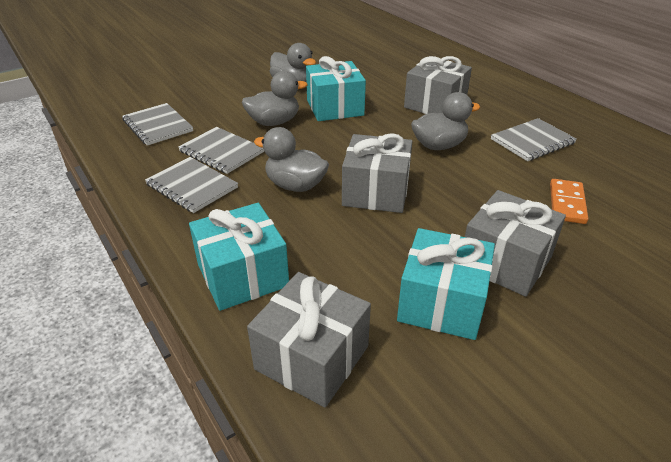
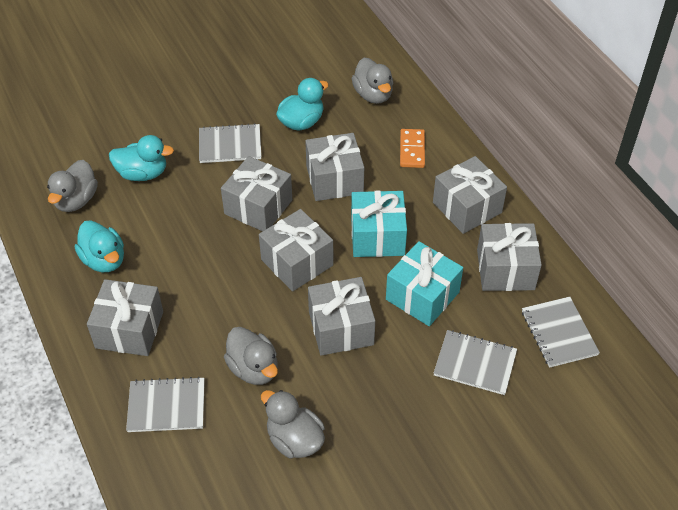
grey gift: [247,272,371,407] [342,133,412,213] [404,56,472,114] [465,190,566,297] = 4 -> [87,279,163,356] [221,156,292,231] [259,209,333,291] [305,133,364,201] [308,277,375,356] [433,156,507,234] [477,223,542,291] = 7
turquoise duck: none = 0 -> [75,220,124,272] [109,135,174,181] [276,78,329,131] = 3
turquoise gift: [189,203,289,311] [306,56,366,121] [397,228,495,340] = 3 -> [351,191,407,257] [386,241,463,326] = 2

